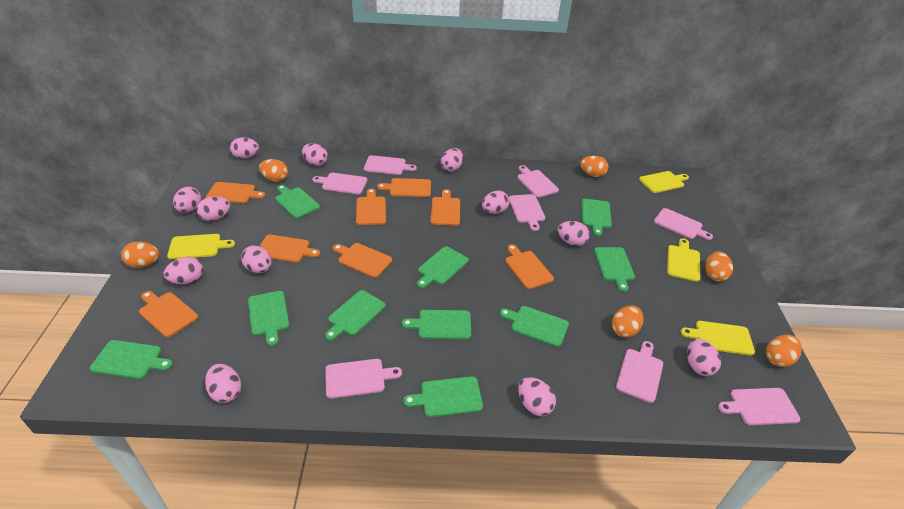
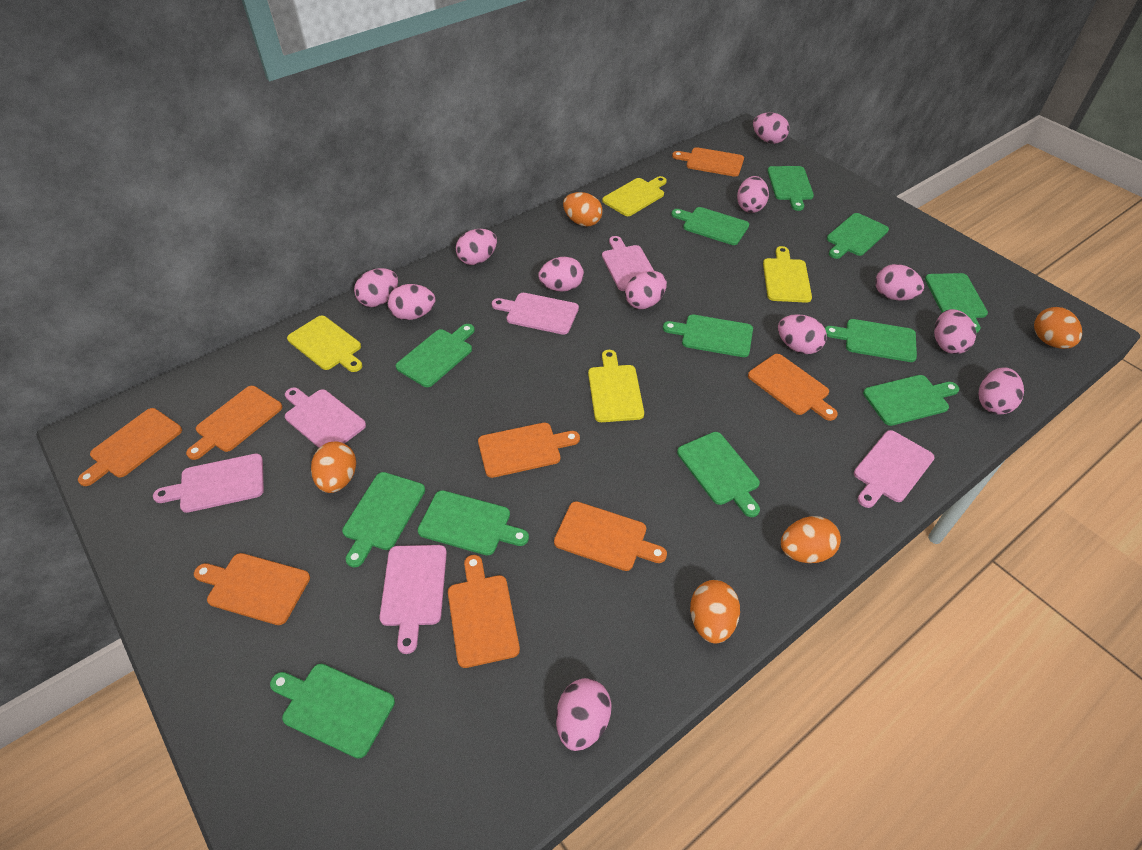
green cutting board: [90,340,173,379] [248,291,289,346] [275,185,320,218] [325,290,386,341] [402,310,471,339] [403,376,483,417] [417,246,469,288] [499,306,569,347] [581,199,612,236] [594,247,635,292] = 10 -> [270,664,395,759] [342,472,425,568] [396,324,475,387] [418,490,529,555] [663,315,753,357] [671,207,749,245] [677,432,760,517] [767,166,814,211] [825,319,917,362] [827,213,889,259] [863,375,959,426] [925,273,988,333] = 12
orange egg: [121,242,159,268] [259,159,288,182] [580,155,608,177] [612,305,644,338] [705,251,733,281] [766,335,802,367] = 6 -> [311,441,356,493] [563,192,603,227] [690,580,740,644] [781,516,841,563] [1034,307,1082,349] = 5
pink cutting board: [312,173,367,194] [325,359,402,399] [364,155,417,175] [509,194,545,231] [518,165,559,198] [616,341,663,403] [654,208,713,240] [718,388,800,425] = 8 -> [153,454,264,513] [285,388,366,448] [379,545,447,654] [492,293,579,335] [602,236,654,291] [854,430,935,508] = 6

